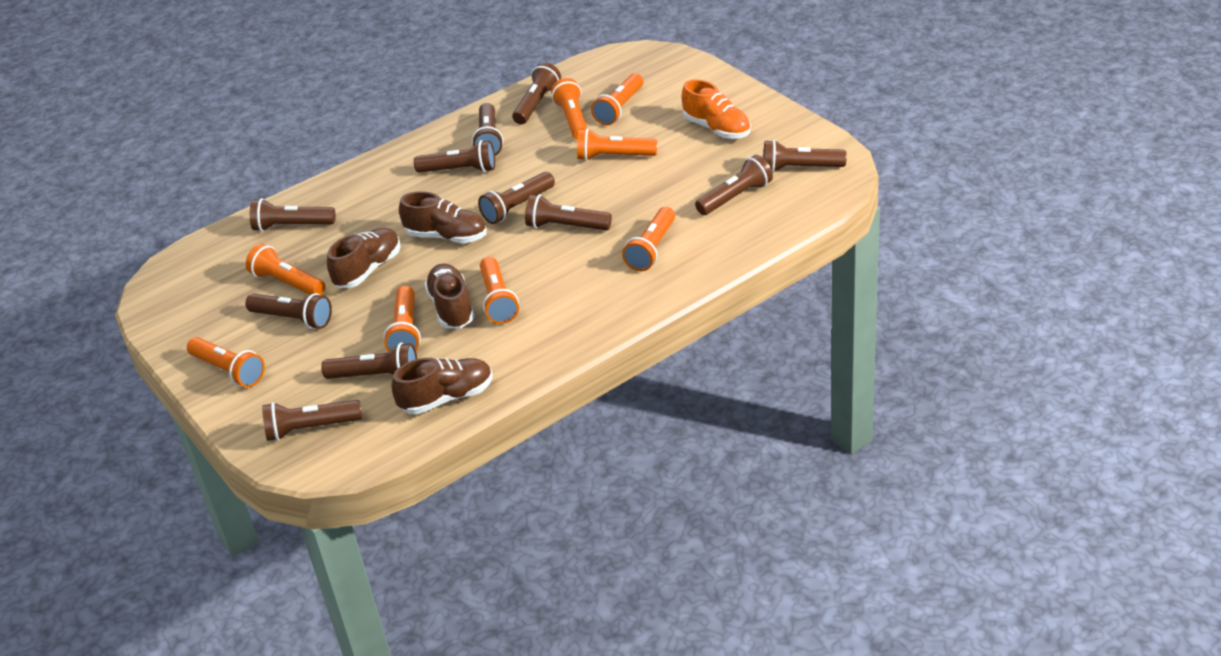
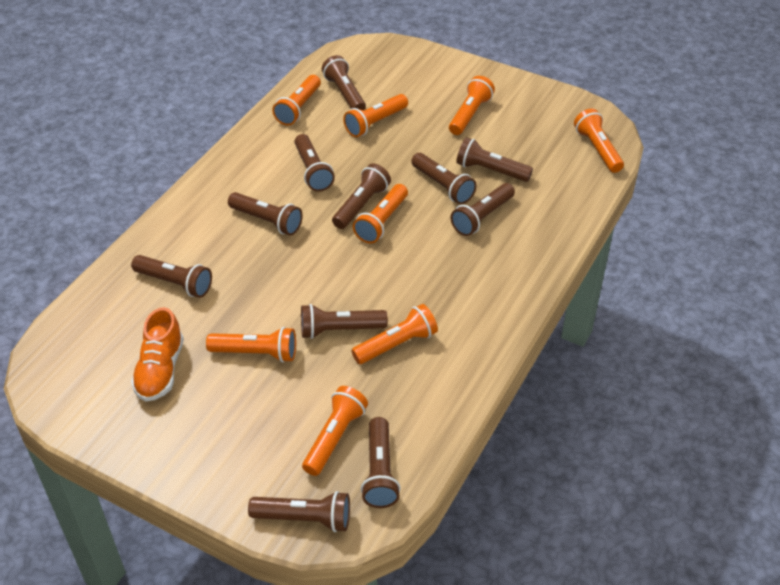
brown shoe: [327,228,401,288] [391,358,492,414] [399,191,487,243] [424,264,475,329] = 4 -> none = 0

